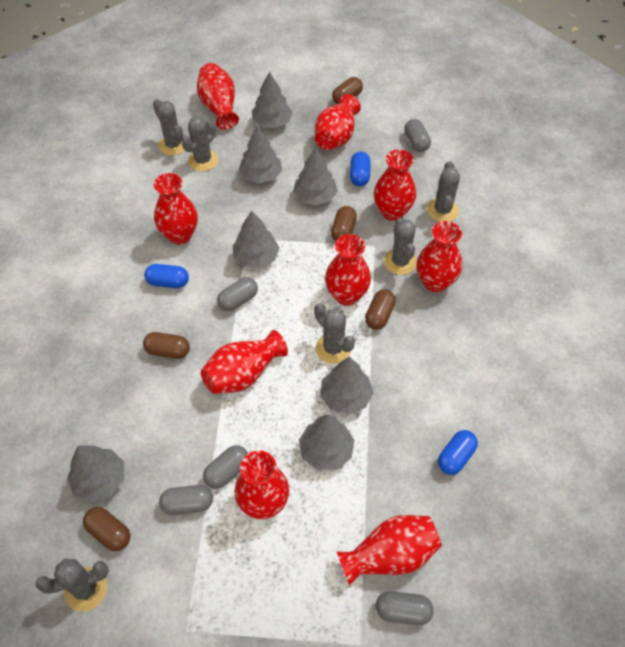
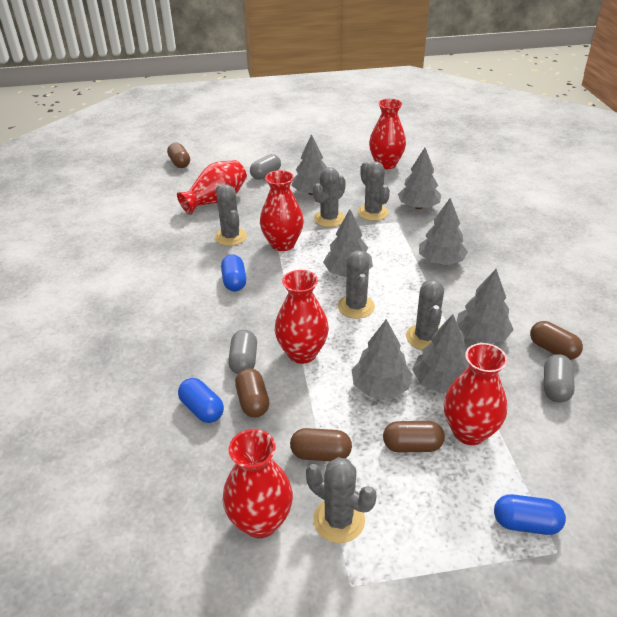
grey capsule: [159,485,213,515] [203,445,248,489] [217,277,258,311] [376,591,433,625] [404,119,431,152] = 5 -> [228,330,257,374] [250,154,281,180] [544,354,575,403] = 3
red vase: [154,173,198,245] [197,63,239,129] [201,330,288,394] [234,450,289,519] [315,94,361,150] [325,234,371,306] [337,515,442,586] [374,149,416,221] [417,221,462,292] = 9 -> [177,160,247,215] [223,429,293,538] [260,170,304,251] [275,270,329,364] [369,99,406,169] [444,343,508,445] = 6

